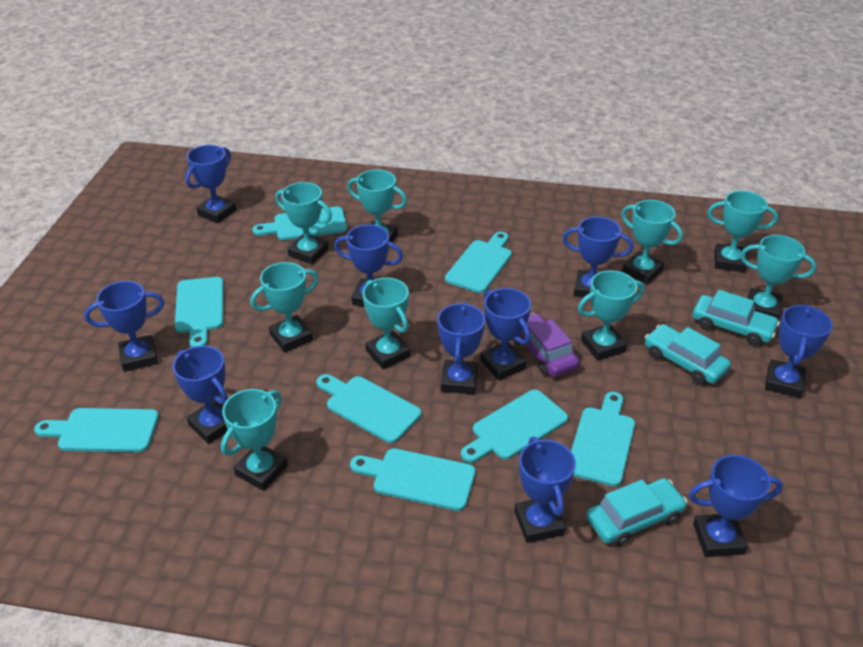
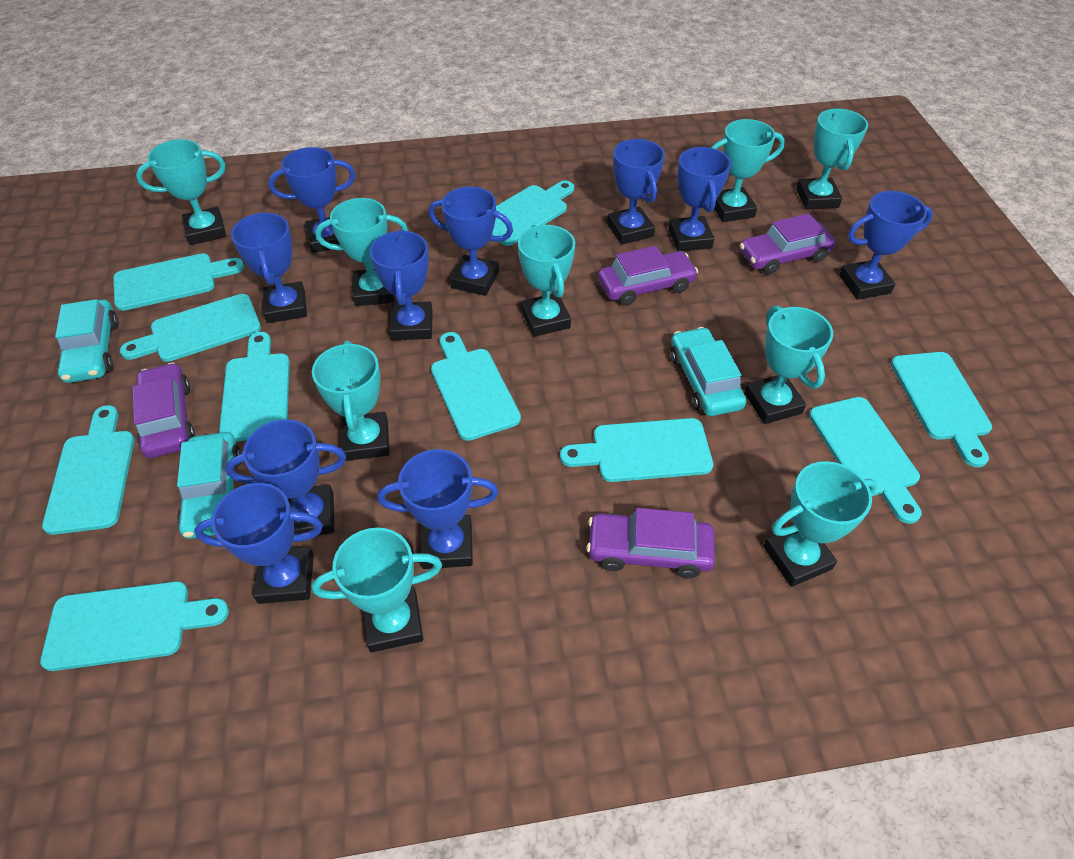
purple car: [514,313,580,377] = 1 -> [132,362,195,458] [587,508,715,578] [598,246,698,306] [740,213,836,274] = 4
turquoise cutting board: [34,408,159,452] [175,277,223,347] [252,207,347,240] [316,374,421,443] [350,448,475,511] [445,232,512,293] [461,390,568,463] [571,392,635,487] = 8 -> [40,581,229,671] [42,405,135,535] [113,253,244,311] [120,294,261,362] [219,332,290,442] [431,332,521,441] [492,181,574,246] [560,418,713,482] [809,397,922,524] [891,352,992,467] = 10

